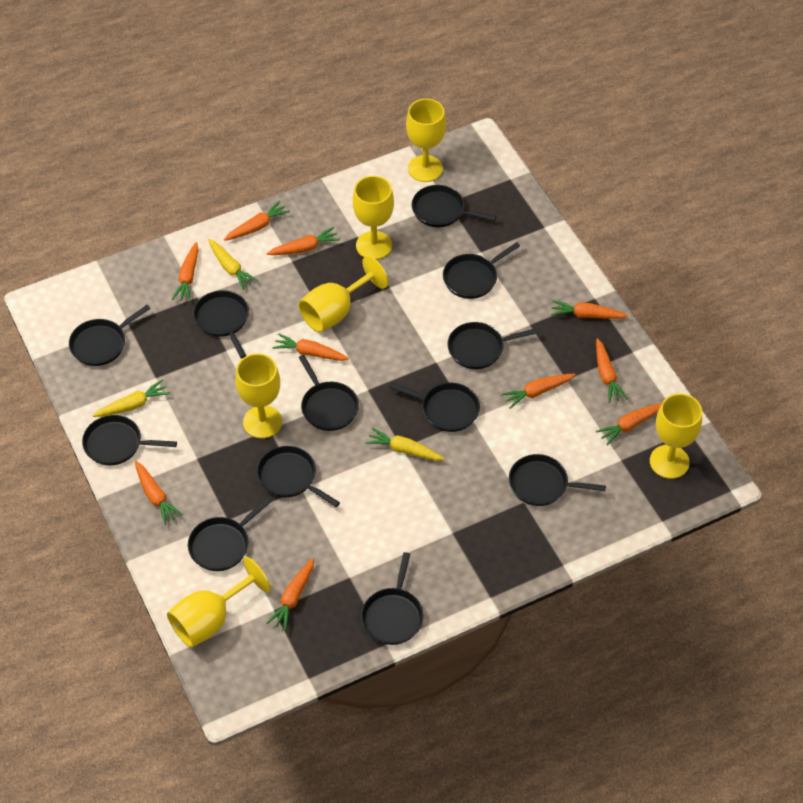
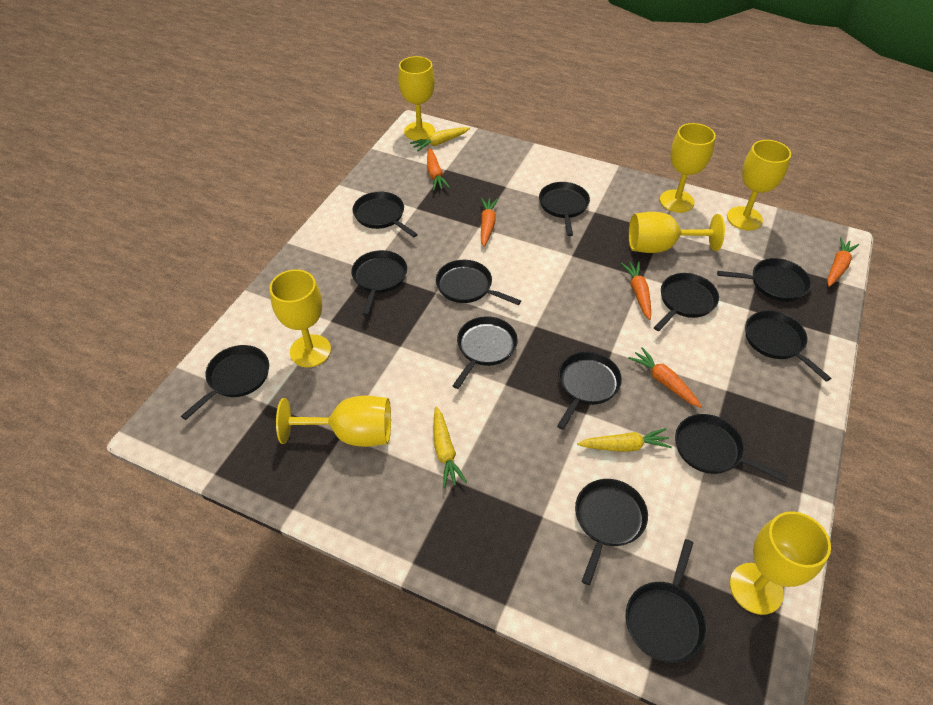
black pan: [69,305,150,366] [82,415,177,465] [188,498,271,571] [193,290,249,358] [257,446,340,507] [299,355,359,431] [361,552,424,645] [389,383,480,432] [412,185,496,227] [443,242,520,299] [447,322,538,369] [509,454,606,506] = 12 -> [181,345,269,420] [351,250,407,316] [353,191,418,238] [436,260,521,305] [453,316,518,389] [539,182,590,236] [557,352,622,430] [575,479,648,585] [626,539,707,663] [654,273,719,331] [675,414,788,482] [717,258,811,302] [745,311,831,382] = 13
orange carrot: [135,461,183,525] [172,242,198,302] [224,201,290,241] [266,227,340,255] [267,558,314,631] [273,333,349,361] [501,374,576,409] [551,300,628,319] [596,338,628,403] [596,403,662,445] = 10 -> [427,148,450,191] [481,198,498,247] [621,261,651,320] [629,347,702,408] [827,238,859,287] = 5
yellow goblet: [167,557,271,648] [235,353,282,439] [299,256,388,332] [353,176,394,260] [406,99,446,182] [650,393,702,479] = 6 -> [270,269,331,367] [276,396,391,447] [398,56,435,141] [629,212,725,253] [660,123,716,213] [727,140,791,230] [730,511,831,615] = 7

